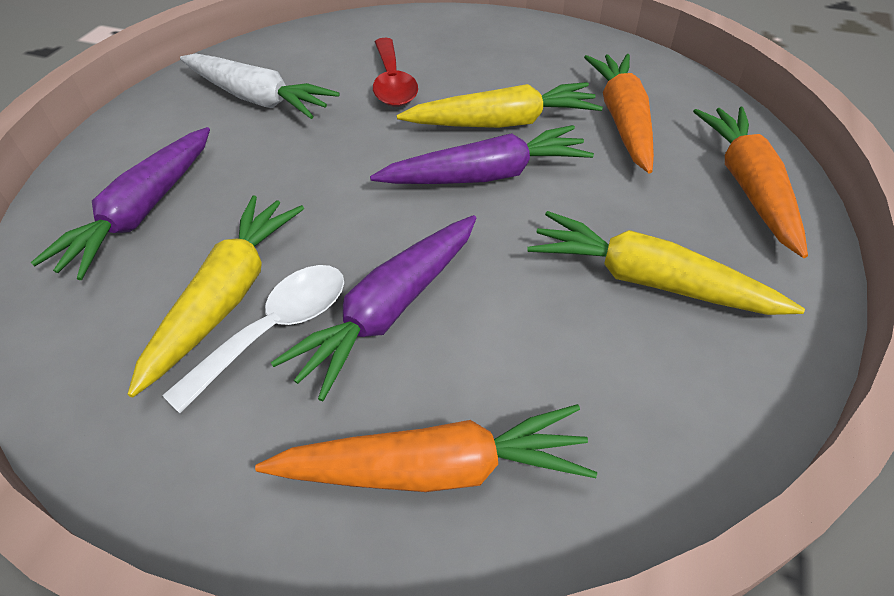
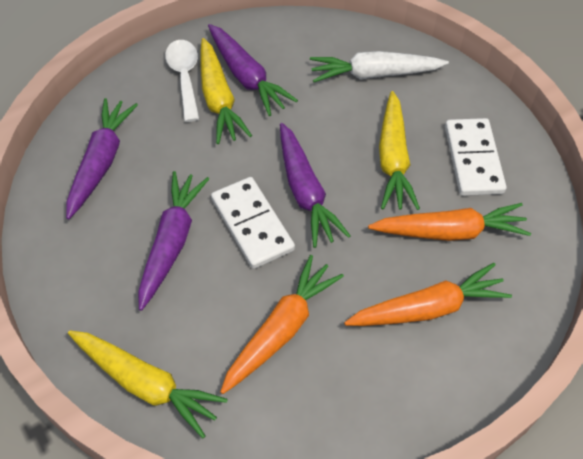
purple carrot: [31,127,210,280] [271,215,476,401] [370,125,594,184] = 3 -> [66,98,138,219] [138,171,209,311] [208,24,298,116] [280,123,351,248] = 4
red spoon: [373,38,418,106] = 1 -> none = 0
white domino: none = 0 -> [211,177,295,269] [445,118,507,196] = 2

